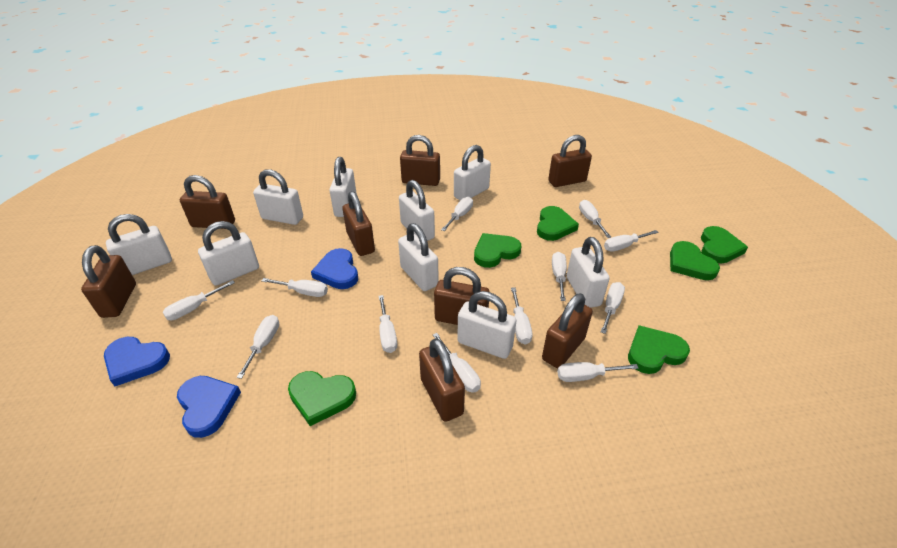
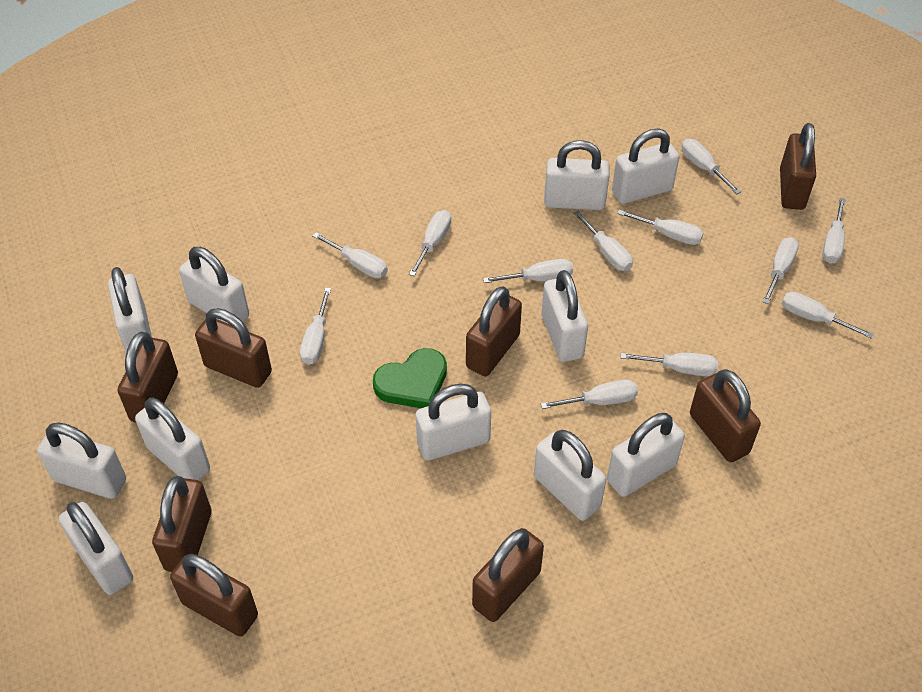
blue heart: [104,337,170,386] [177,376,241,438] [311,248,358,289] = 3 -> none = 0
green heart: [288,371,356,426] [474,233,521,268] [537,206,579,241] [628,325,690,374] [670,241,720,280] [701,226,748,264] = 6 -> [373,348,447,408] = 1
white padlock: [106,214,172,275] [198,221,259,286] [253,169,303,225] [329,157,357,217] [398,223,439,291] [399,180,435,241] [454,145,491,200] [457,291,516,359] [567,237,610,308] = 9 -> [37,422,126,499] [59,502,133,595] [108,267,152,352] [135,398,210,480] [179,247,249,324] [416,384,491,461] [534,430,606,521] [541,270,588,362] [544,140,610,210] [607,413,685,497] [612,128,679,204] = 11

